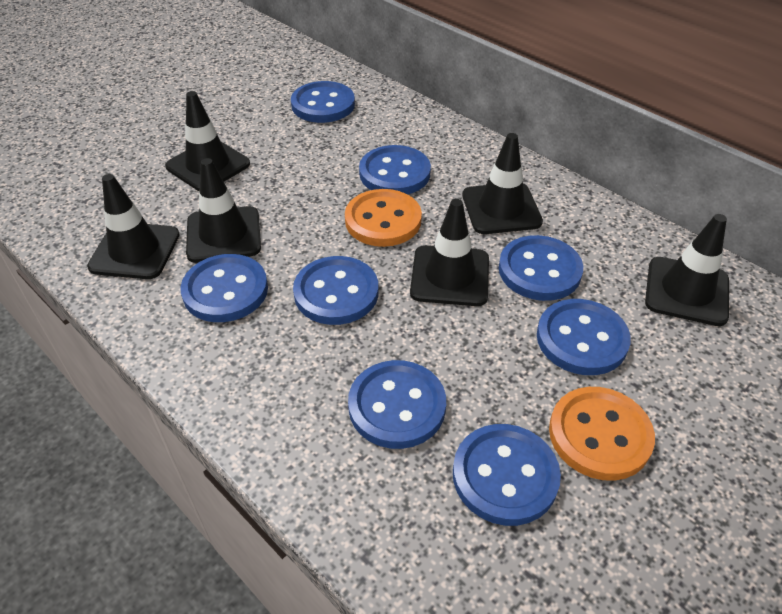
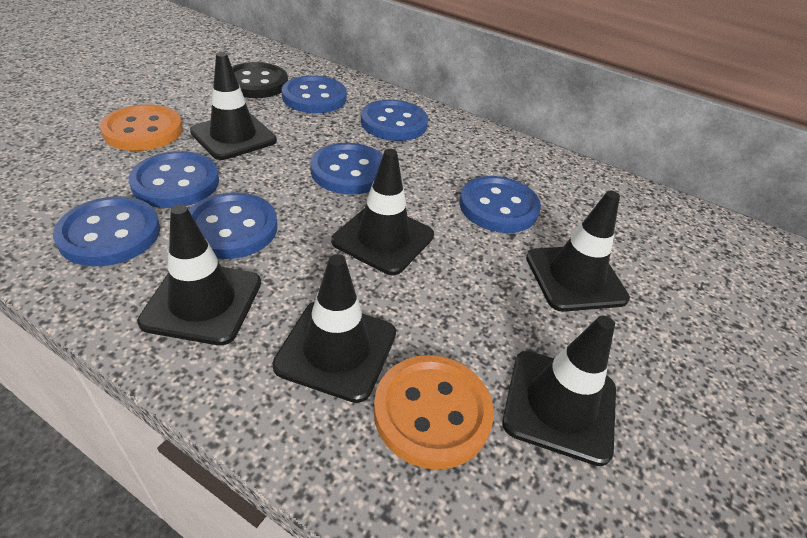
black button: none = 0 -> [232,62,288,98] = 1
blue button: [180,254,268,322] [291,81,355,123] [293,256,378,325] [348,360,446,449] [359,145,431,194] [453,424,561,526] [499,235,583,301] [537,299,631,375] = 8 -> [53,196,160,267] [129,151,219,208] [189,192,277,259] [282,76,347,113] [310,143,383,195] [361,100,428,141] [459,176,541,233] = 7

